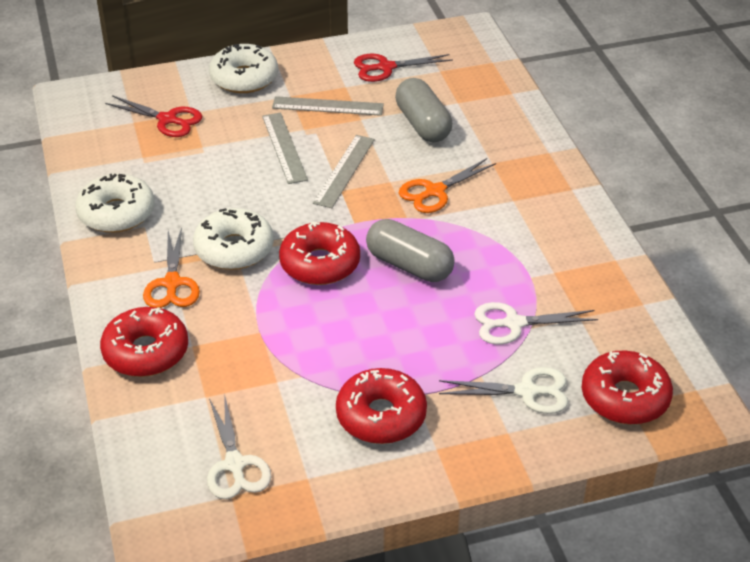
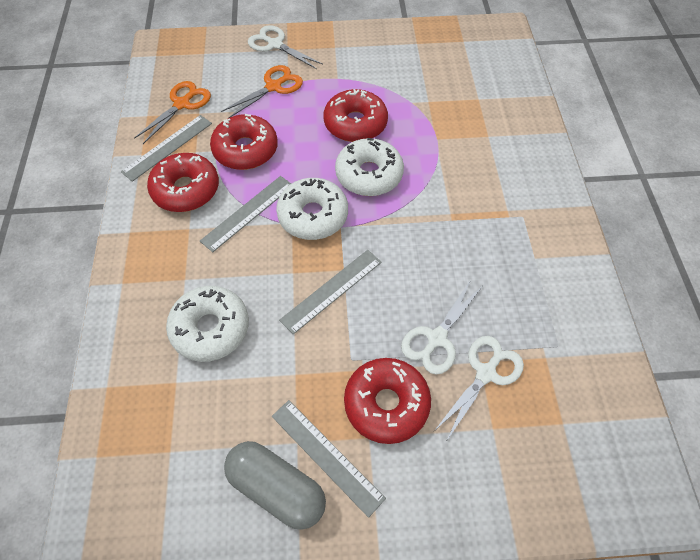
grey capsule: [366,219,455,282] [395,78,452,143] = 2 -> [224,441,326,530] = 1
grey ruler: [262,112,308,184] [272,96,384,116] [313,135,375,208] = 3 -> [121,115,212,182] [200,176,291,252] [272,400,386,518] [279,250,382,334] = 4
red scissors: [105,95,203,137] [354,53,453,82] = 2 -> none = 0

